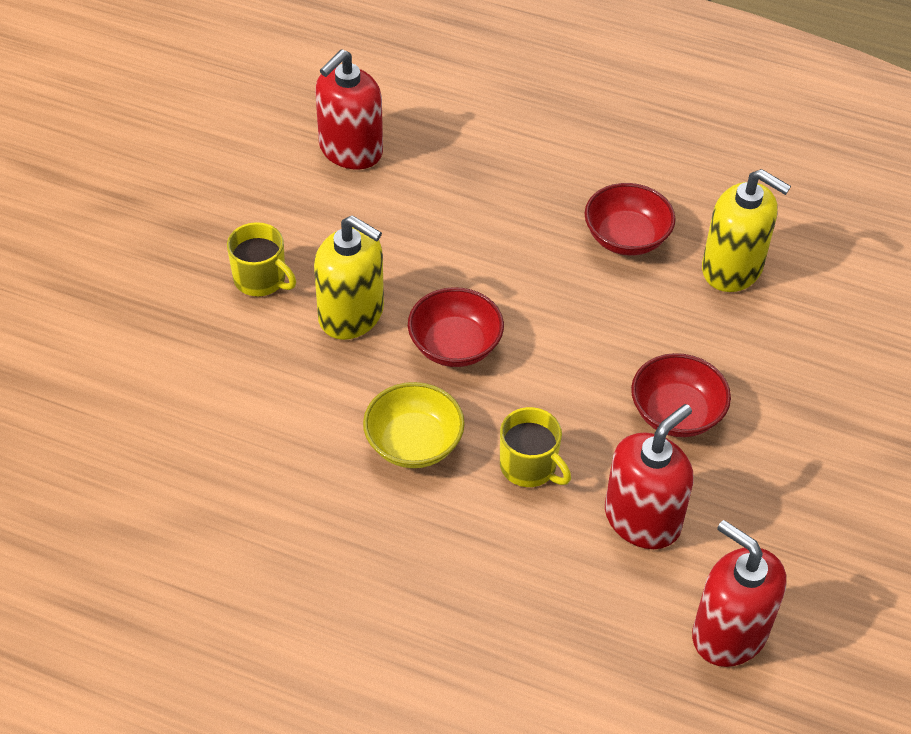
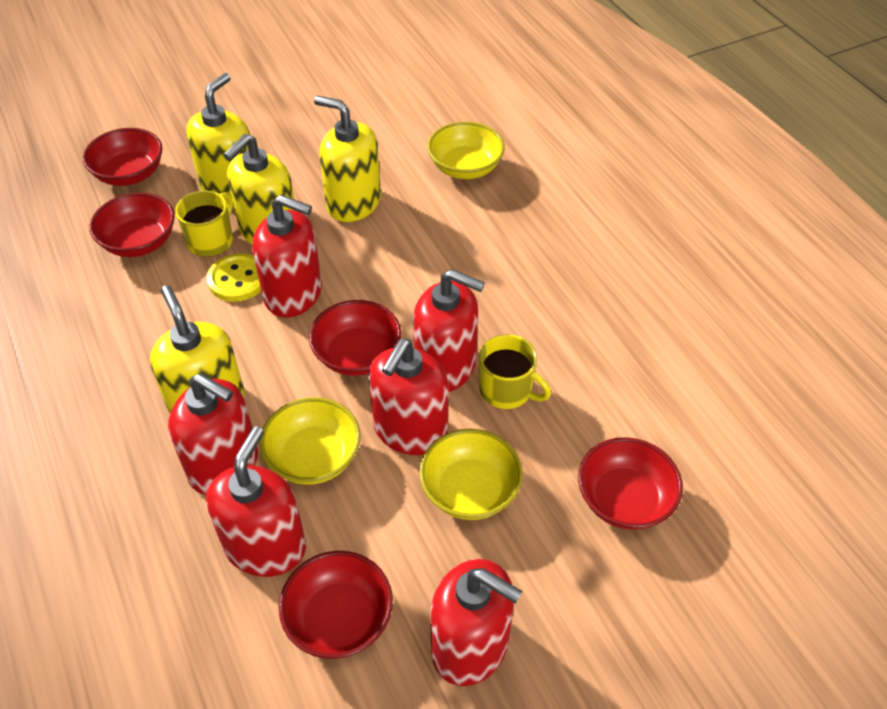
red bowl: [408,287,504,367] [585,183,676,256] [631,353,731,437] = 3 -> [83,128,162,186] [90,193,175,257] [279,551,393,659] [309,300,402,376] [578,437,683,530] = 5
red soap dispenser: [315,49,383,169] [605,404,693,549] [692,520,786,667] = 3 -> [168,373,258,495] [206,426,306,577] [252,195,322,317] [369,339,449,455] [413,269,485,392] [430,559,523,686] = 6
yellow bowl: [363,382,465,468] = 1 -> [259,397,361,485] [419,429,523,520] [427,122,505,179] = 3
yellow button: none = 0 -> [207,253,261,302] = 1
yellow soap dispenser: [314,215,384,340] [702,169,791,292] = 2 -> [150,285,245,414] [186,73,250,203] [224,134,294,245] [314,96,381,222] = 4

